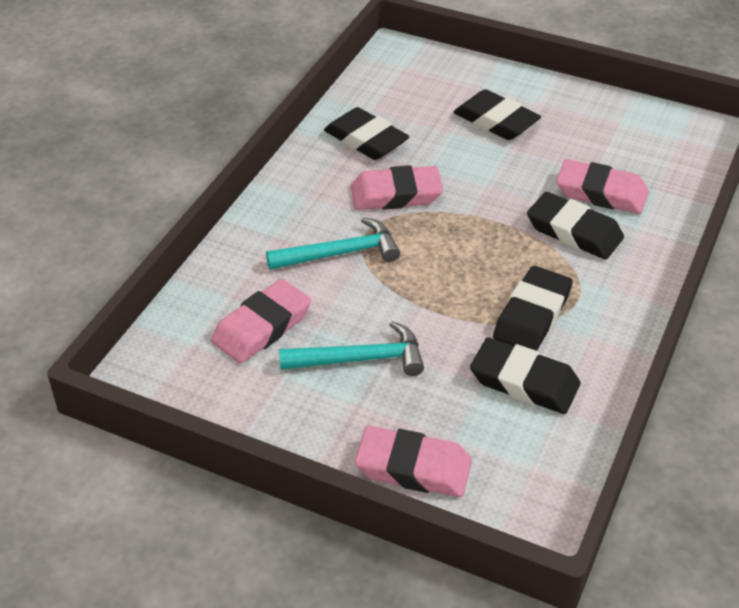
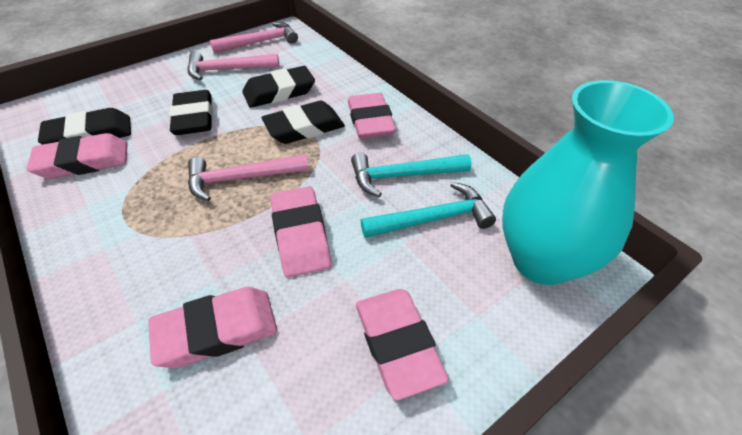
black eraser: [324,107,409,160] [453,89,541,140] [470,337,581,414] [493,266,573,351] [527,192,624,259] = 5 -> [38,108,131,145] [169,90,213,135] [242,66,315,108] [261,101,345,144] = 4
pink eraser: [211,279,311,364] [351,165,443,210] [355,426,472,497] [556,159,648,214] = 4 -> [26,133,128,179] [148,287,277,368] [271,186,331,277] [348,93,396,139] [356,289,449,400] = 5
pink hammer: none = 0 -> [187,52,279,80] [188,154,309,201] [210,22,298,53] = 3
turquoise vase: none = 0 -> [502,80,674,285] = 1

